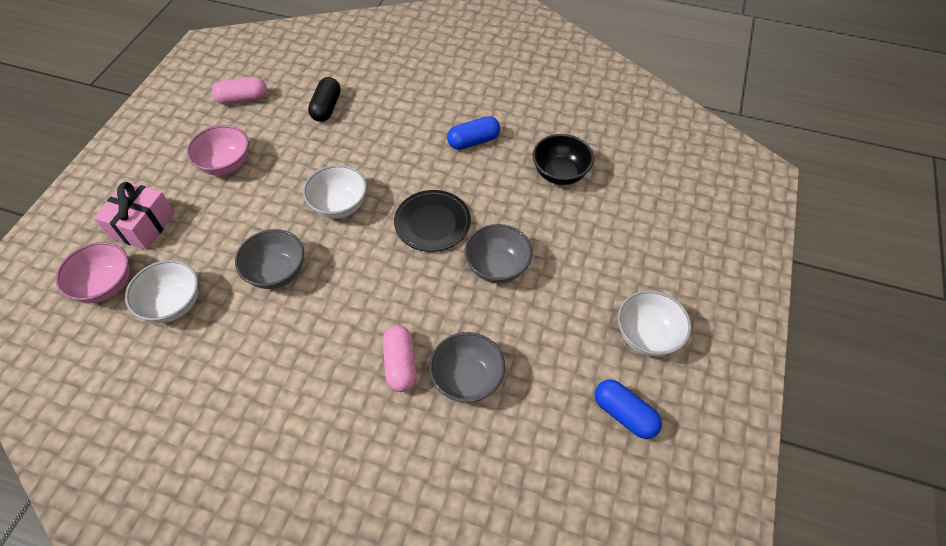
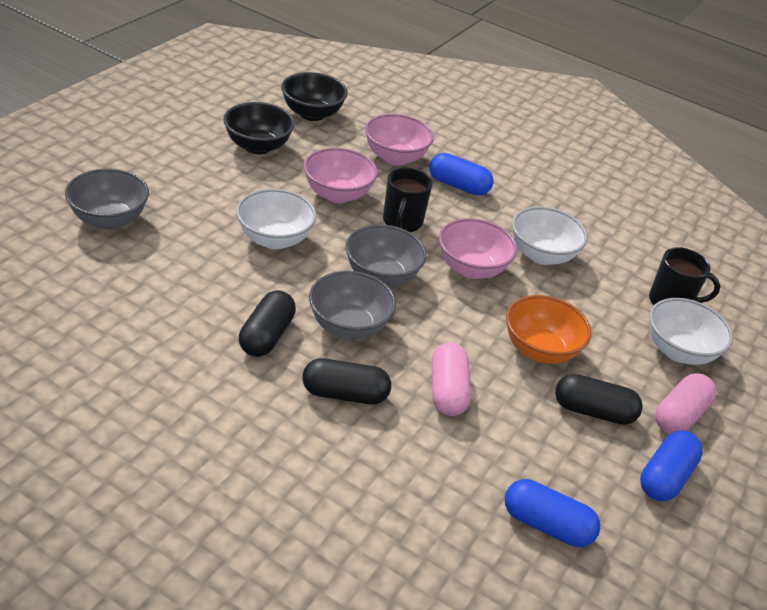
black bowl: [532,134,594,185] = 1 -> [223,102,295,154] [281,72,348,121] = 2
black capsule: [308,77,341,122] = 1 -> [239,290,296,357] [302,358,391,404] [555,374,643,425] = 3
black mug: none = 0 -> [383,167,433,232] [649,247,720,305] = 2
black plate: [394,190,471,252] = 1 -> none = 0
blue capsule: [447,116,500,150] [595,379,662,439] = 2 -> [429,153,493,196] [505,479,600,547] [640,430,703,501] = 3
orange bowl: none = 0 -> [506,295,592,364] = 1
pink bowl: [55,242,130,303] [187,125,249,176] = 2 -> [304,148,378,203] [365,114,434,165] [439,218,517,279] = 3
pink gift: [94,181,175,250] = 1 -> none = 0

